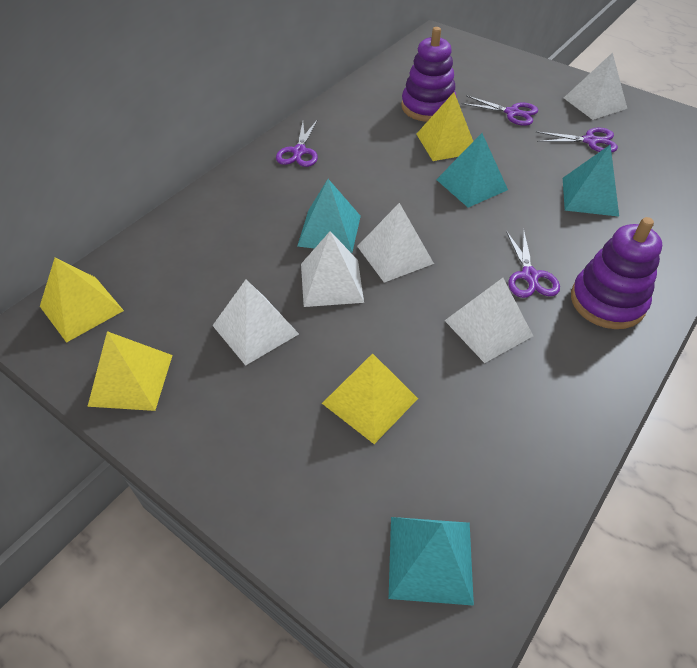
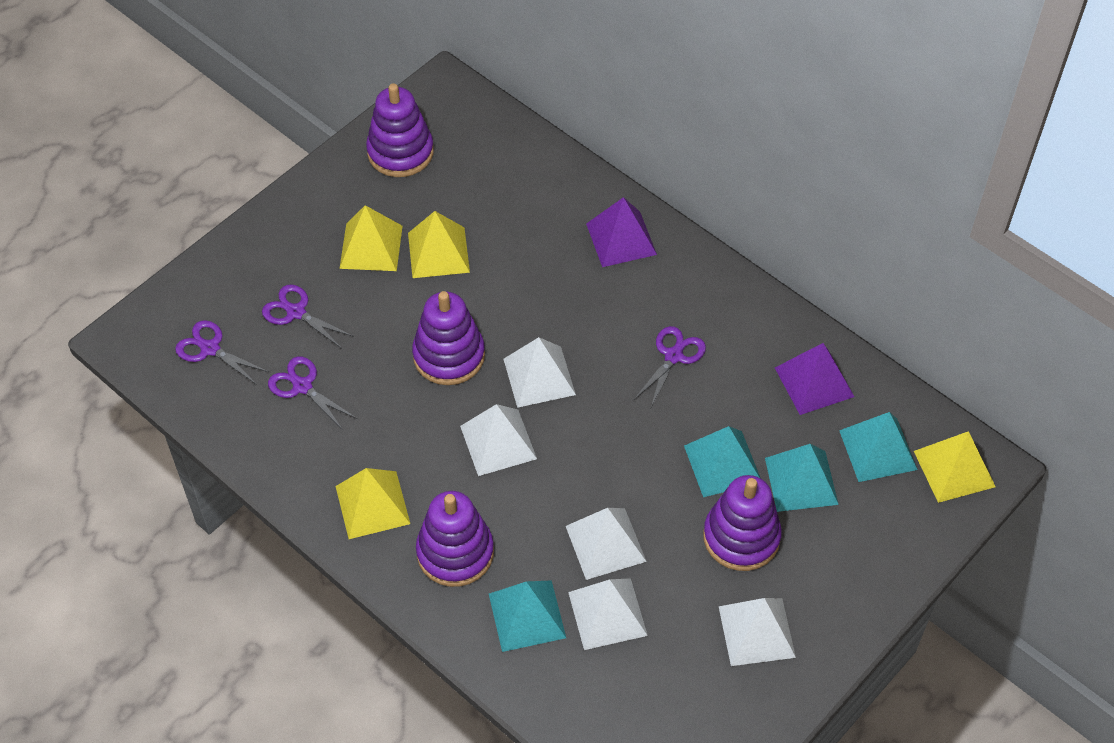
purple pyramid: none = 0 -> [586,197,657,267] [775,343,854,415] = 2
purple stacking toy: [401,27,457,122] [571,217,662,329] = 2 -> [366,83,434,177] [412,291,485,385] [416,491,494,587] [703,475,782,571] = 4

